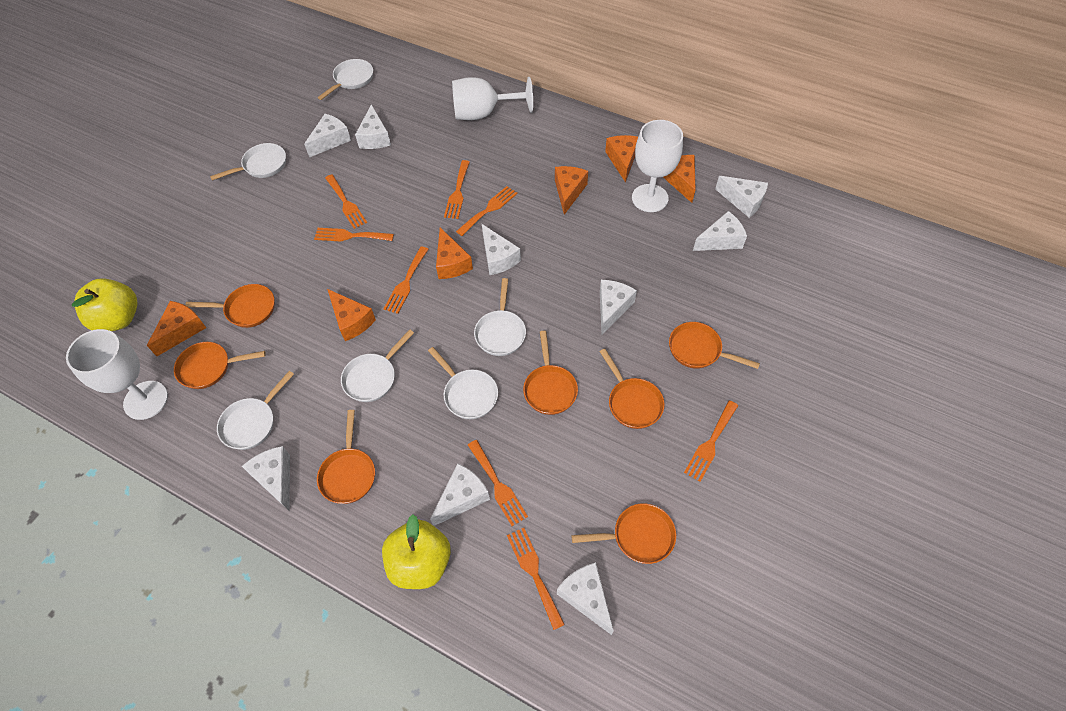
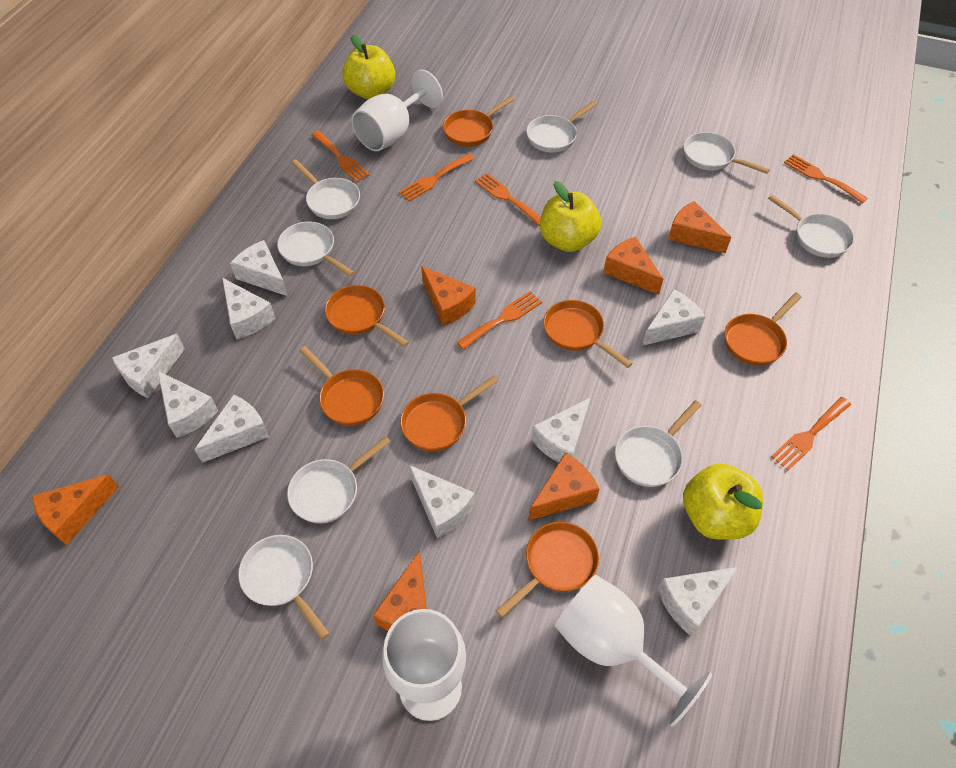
orange fork: [314,228,394,242] [325,175,367,229] [384,246,429,314] [444,160,470,219] [456,186,518,236] [468,440,528,526] [507,528,565,630] [684,401,738,482] = 8 -> [311,131,370,182] [399,153,474,202] [456,291,542,350] [475,173,541,226] [771,397,851,471] [784,154,868,204] = 6
white pan: [210,143,286,181] [217,371,294,450] [318,59,373,100] [341,329,414,402] [428,347,498,419] [474,278,526,356] = 6 -> [238,535,330,640] [277,222,354,277] [287,436,391,523] [291,159,360,219] [526,101,597,152] [615,400,702,487] [683,132,770,174] [768,194,854,258] = 8
yellow apple: [72,278,138,331] [382,514,451,589] = 2 -> [342,35,395,99] [540,181,601,252] [683,463,763,540] = 3

